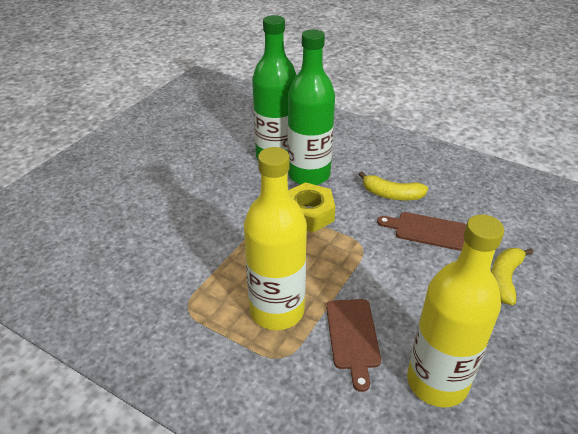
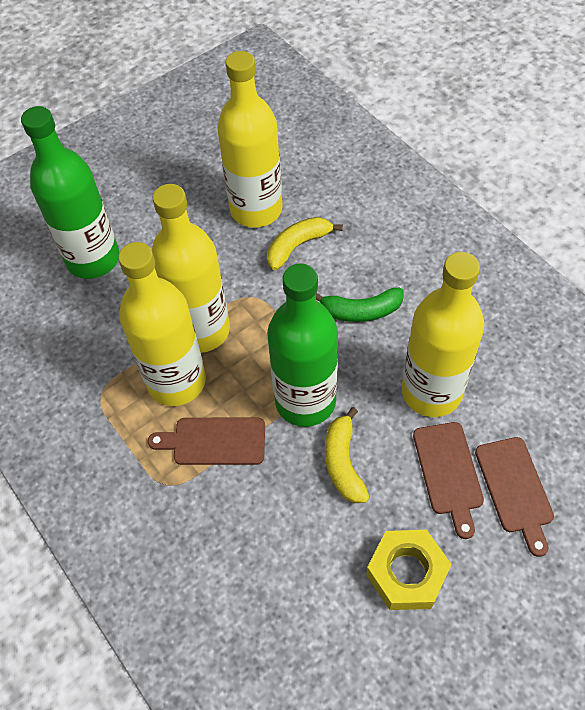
brown cutting board: [326,299,381,392] [377,212,466,251] = 2 -> [148,417,265,465] [413,422,484,539] [475,437,554,557] = 3
green banana: none = 0 -> [316,288,403,322] = 1
yellow bottle: [244,147,307,330] [407,214,504,408] = 2 -> [118,242,206,406] [152,184,230,353] [217,51,283,228] [401,252,484,417] = 4

